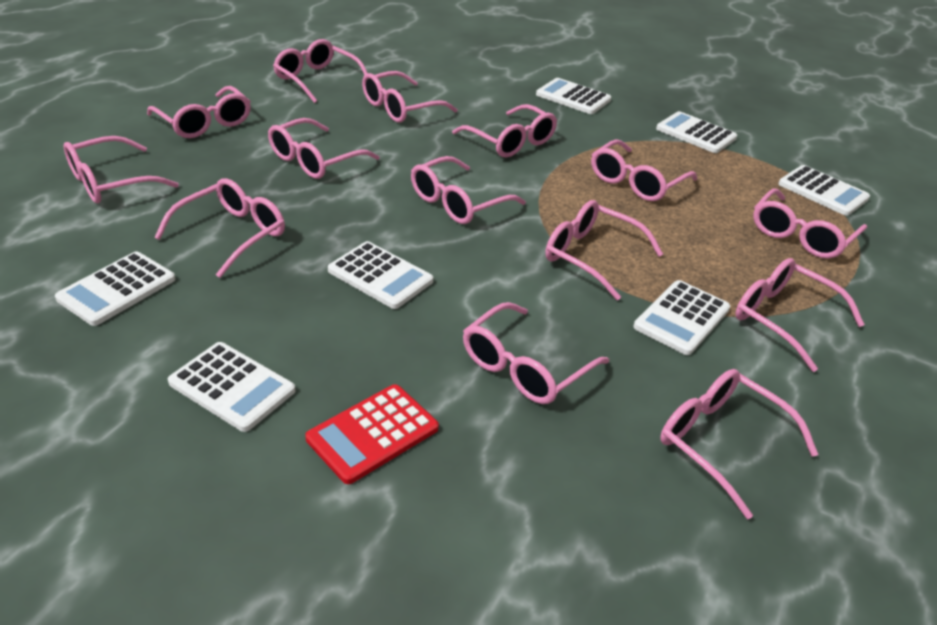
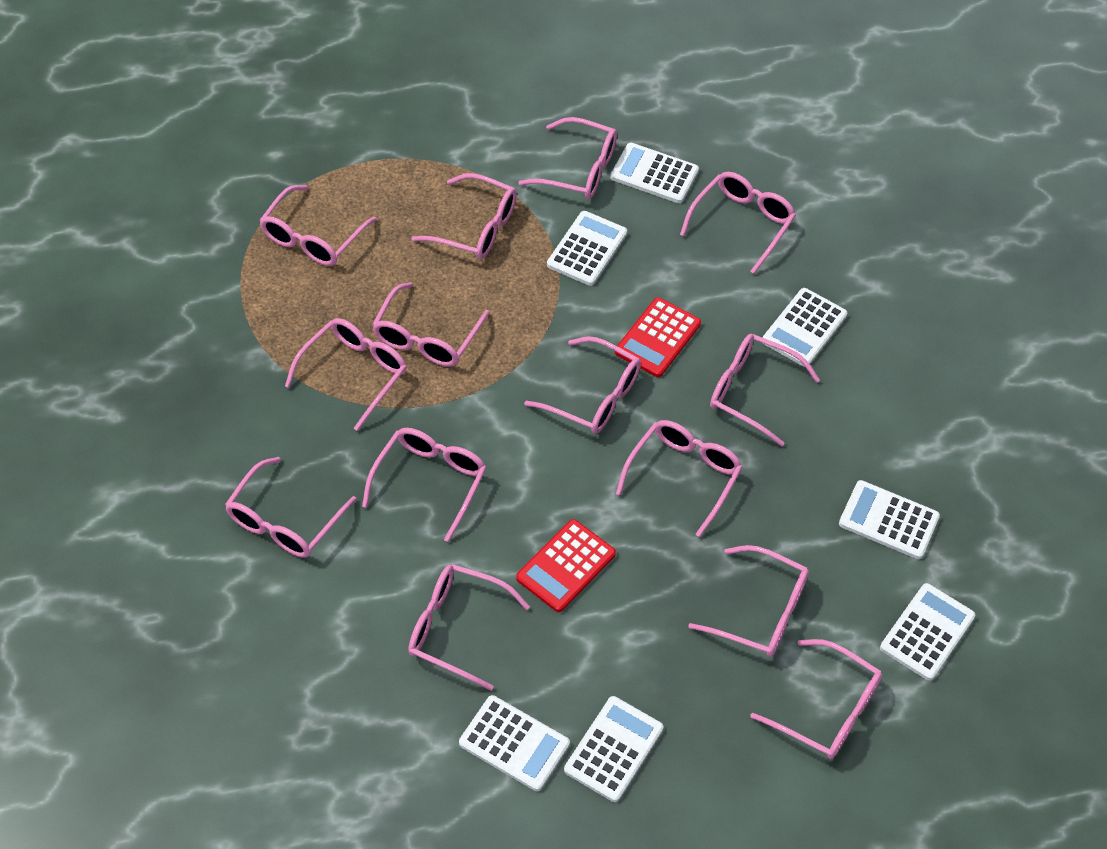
red calculator: [305,384,439,484] = 1 -> [516,519,616,612] [615,297,701,377] = 2

